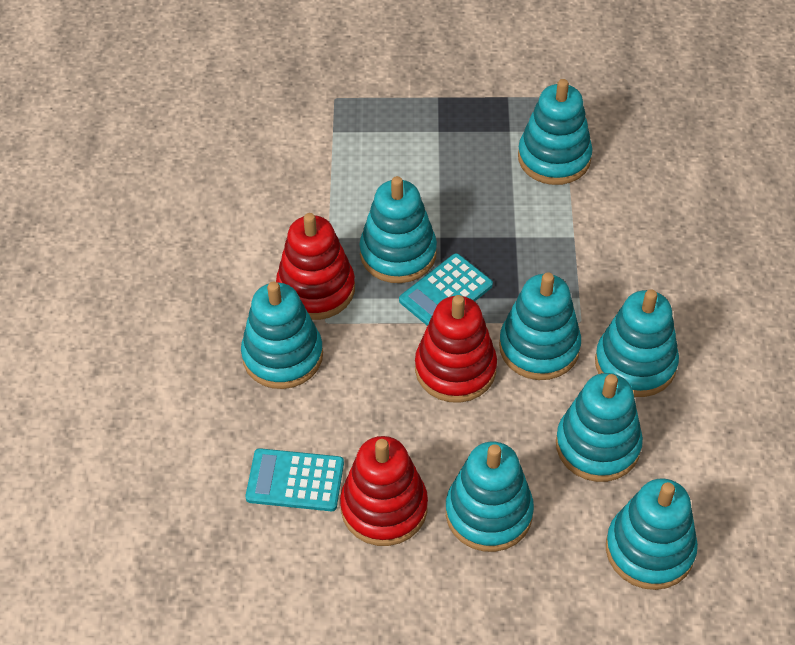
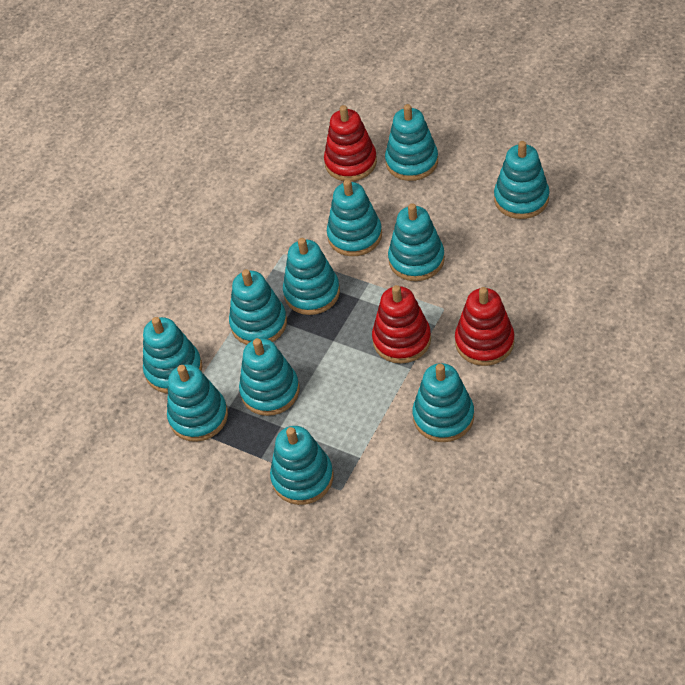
turquoise calculator: [245,448,344,511] [399,253,493,326] = 2 -> none = 0
turquoise stacking toy: [241,282,323,389] [359,176,437,283] [446,442,534,552] [499,272,581,380] [518,79,592,185] [556,373,643,482] [595,289,679,397] [606,479,698,590] = 8 -> [143,317,202,393] [167,364,228,442] [229,269,287,345] [239,338,299,416] [270,426,333,505] [283,238,340,315] [327,179,382,256] [385,104,438,181] [388,203,445,281] [412,363,474,442] [494,141,549,219] = 11

